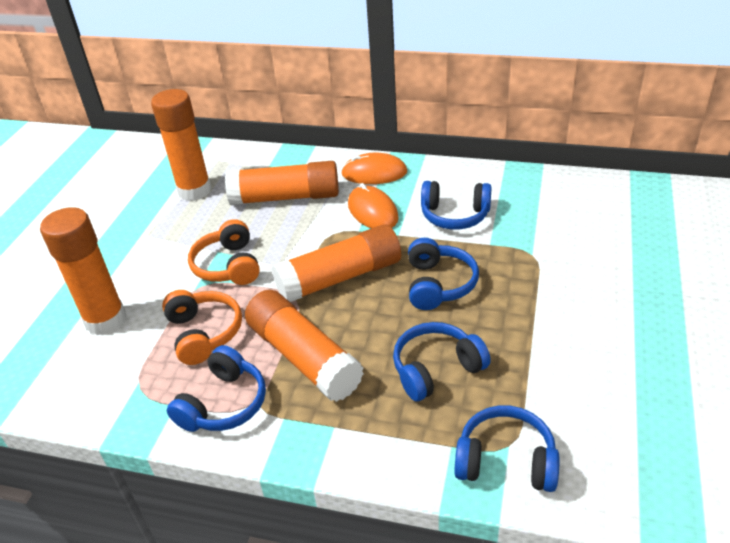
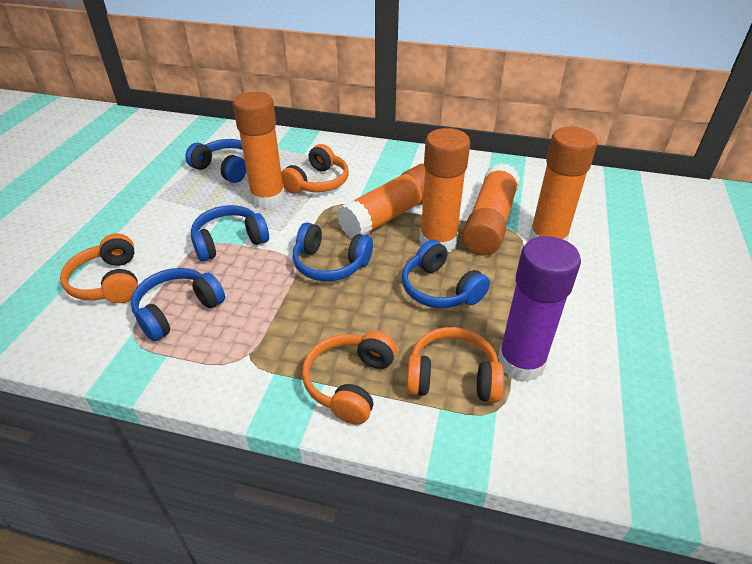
orange headphones: [162,290,242,365] [188,219,260,285] = 2 -> [60,233,138,303] [281,144,349,194] [302,331,397,425] [406,327,504,402] = 4
orange mouse: [341,153,407,184] [348,183,399,229] = 2 -> none = 0
purple glue stick: none = 0 -> [498,236,581,382] = 1

